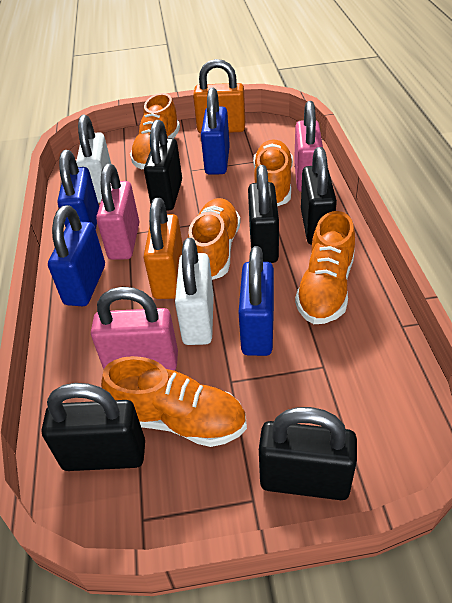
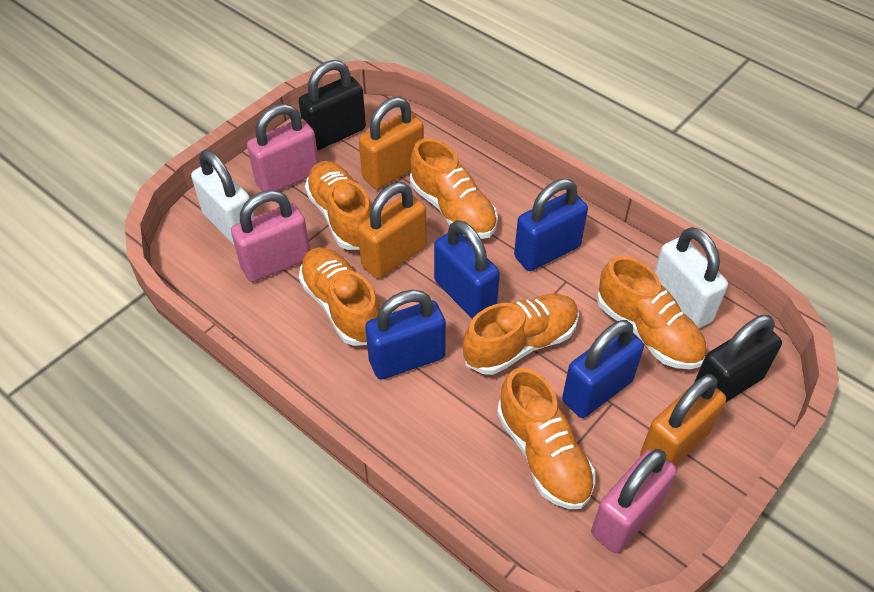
black padlock: [42,383,145,471] [144,120,182,210] [248,165,279,263] [259,407,357,500] [301,147,337,245] = 5 -> [299,60,366,150] [694,315,782,403] = 2
orange padlock: [143,198,183,299] [193,59,245,133] = 2 -> [358,182,427,279] [359,97,424,189] [640,374,726,466] = 3
orange shoe: [101,356,247,447] [130,93,180,169] [188,198,241,280] [253,139,293,206] [295,211,355,324] = 5 -> [299,247,380,346] [305,161,372,250] [410,138,498,239] [463,294,579,375] [497,367,595,509] [597,256,706,369] = 6

